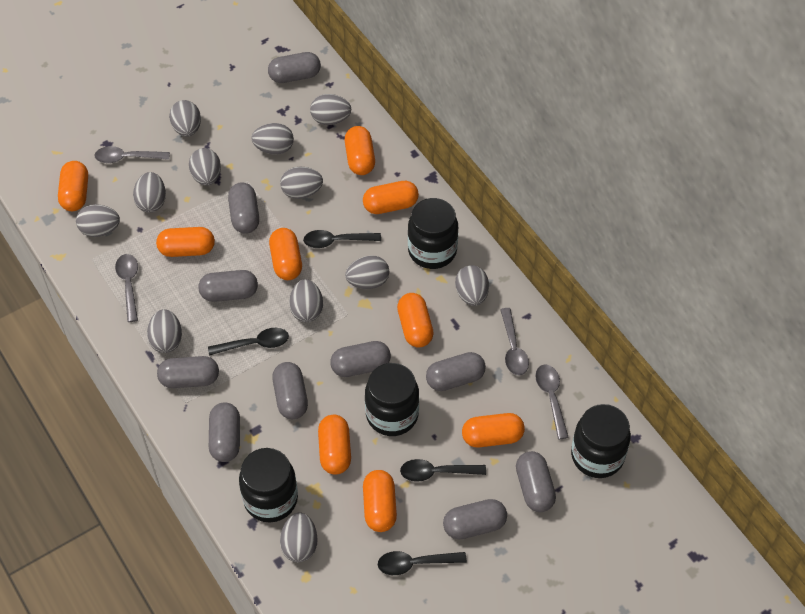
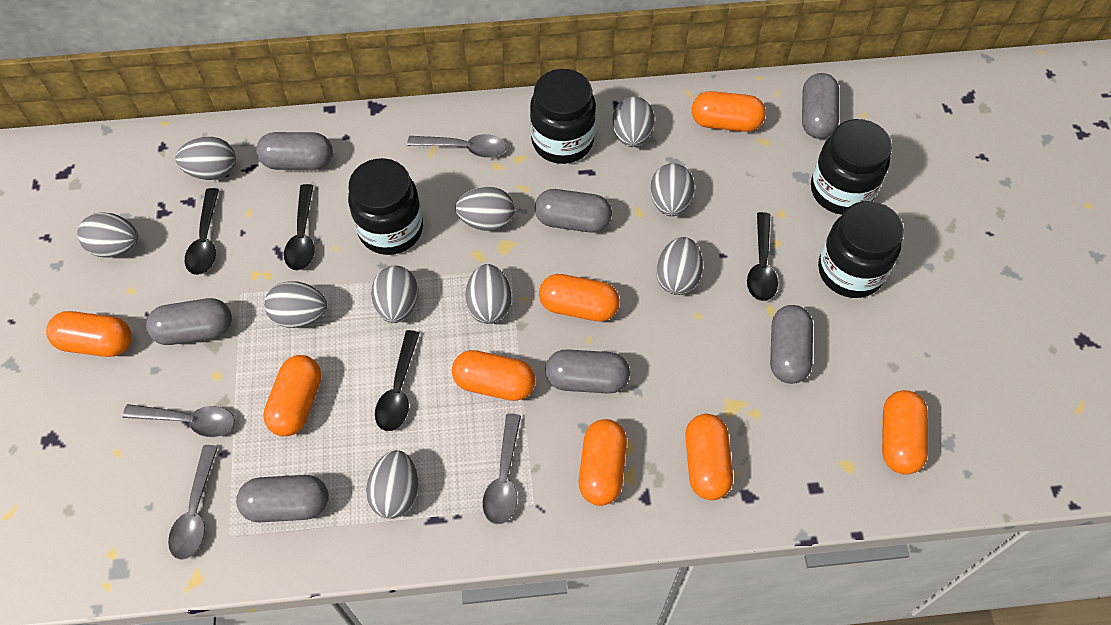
grey capsule: [157,356,219,388] [198,270,258,302] [209,403,240,462] [228,182,259,234] [268,52,321,83] [272,362,308,419] [330,341,391,377] [426,352,486,391] [443,499,507,540] [516,451,556,512] = 10 -> [146,298,232,345] [236,475,328,522] [256,132,333,170] [535,189,612,233] [545,349,630,394] [770,305,813,384] [802,73,839,139] = 7
grey egg: [76,204,120,237] [133,172,166,213] [147,309,182,353] [169,100,201,137] [189,148,221,186] [251,123,294,155] [280,166,323,199] [280,512,318,562] [289,279,323,322] [310,94,351,125] [345,255,389,289] [455,265,489,306] = 12 -> [77,212,138,258] [175,137,236,180] [264,281,327,328] [366,450,418,519] [371,266,418,323] [455,187,515,231] [465,264,512,324] [612,97,655,147] [650,163,694,216] [656,237,703,295] = 10
orange capsule: [58,161,88,211] [156,227,215,257] [269,228,302,280] [318,415,351,474] [345,126,375,175] [363,181,419,214] [363,470,397,532] [397,293,434,348] [462,413,525,447] = 9 -> [46,311,132,357] [263,355,321,436] [452,350,535,401] [539,274,620,321] [579,419,627,506] [685,414,733,500] [692,91,766,132] [882,390,928,475] = 8

